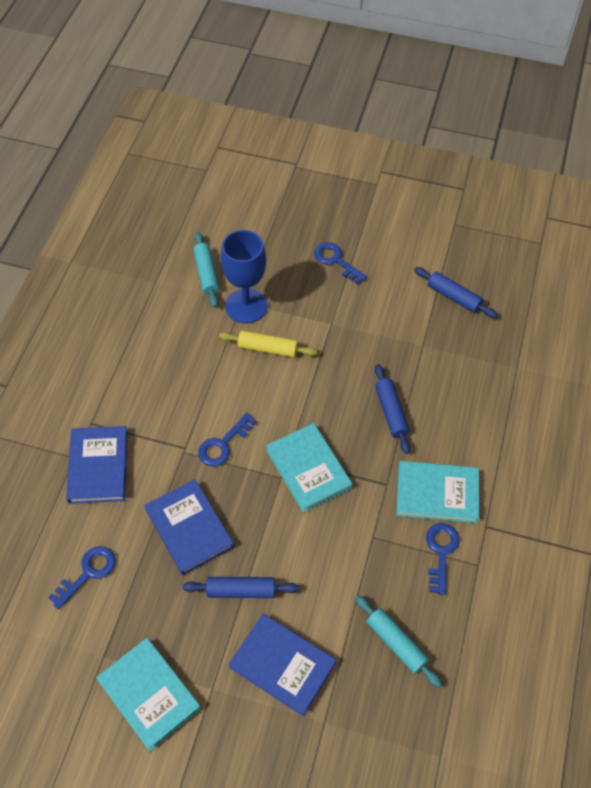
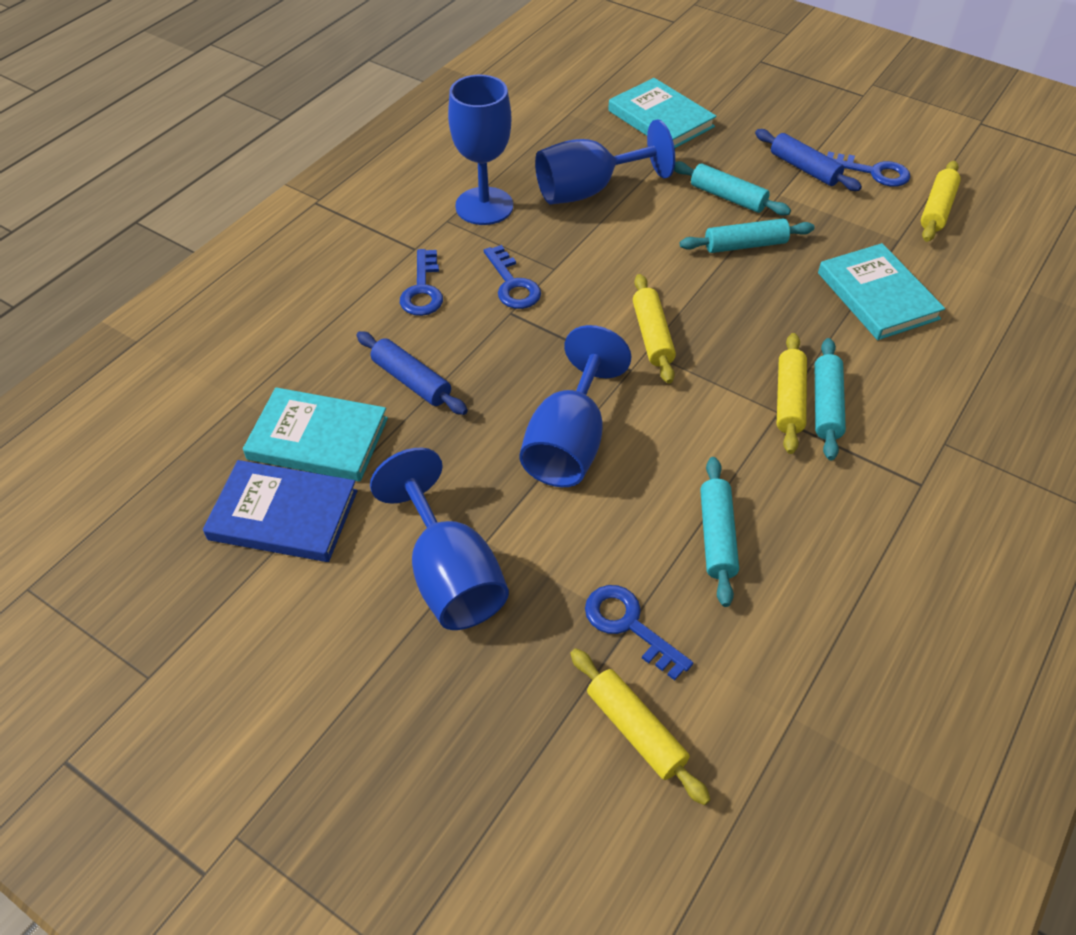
blue book: [66,426,128,504] [145,479,234,575] [229,614,336,716] = 3 -> [203,460,358,562] = 1
blue goblet: [221,230,268,323] = 1 -> [370,448,509,630] [448,75,513,225] [519,325,632,487] [535,119,675,205] = 4
blue rolling pin: [183,577,299,598] [375,364,411,454] [414,267,498,318] = 3 -> [357,331,468,415] [755,129,862,191] = 2
turquoise rolling pin: [193,232,219,308] [355,595,442,688] = 2 -> [674,161,791,216] [680,218,815,253] [700,457,739,607] [815,338,846,460] = 4
yellow rolling pin: [219,331,317,358] = 1 -> [570,649,711,805] [633,274,676,384] [777,333,807,454] [921,161,961,242] = 4

